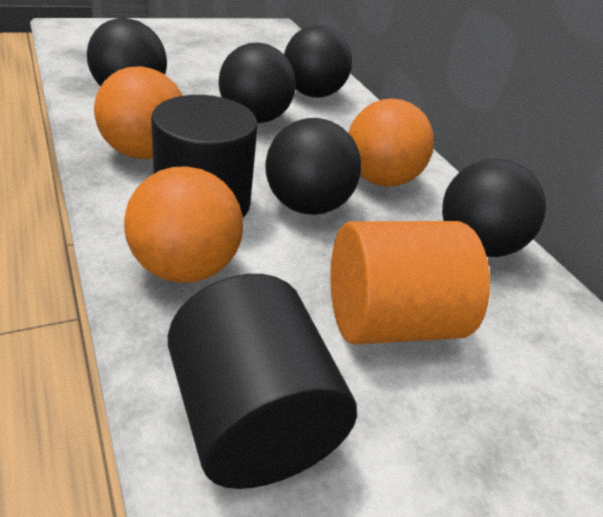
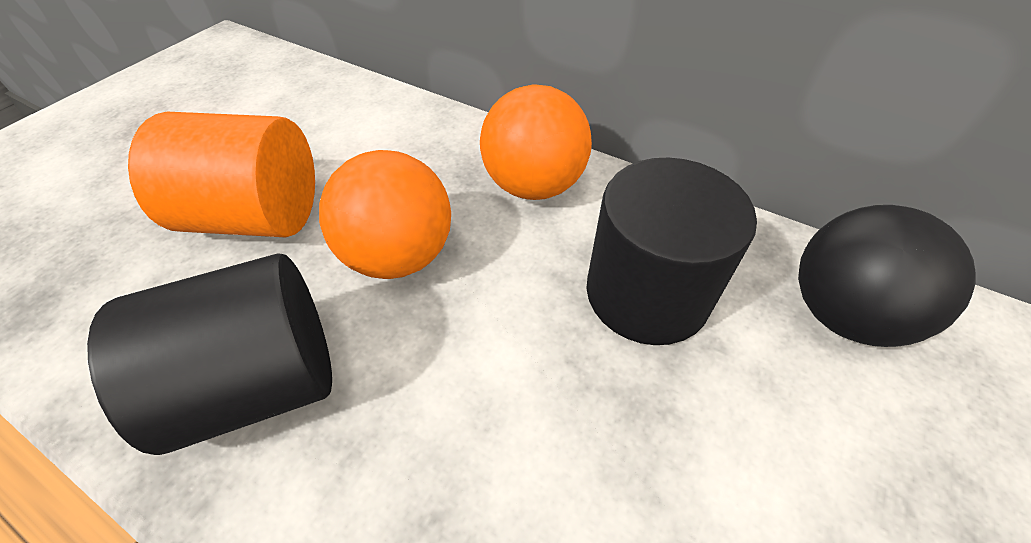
black ball: [87,18,167,87] [219,43,296,123] [265,118,361,215] [284,25,352,98] [442,159,546,257] = 5 -> [798,205,976,347] = 1
orange ball: [94,66,183,159] [124,166,243,283] [348,99,434,187] = 3 -> [319,150,451,279] [480,84,592,200] = 2

